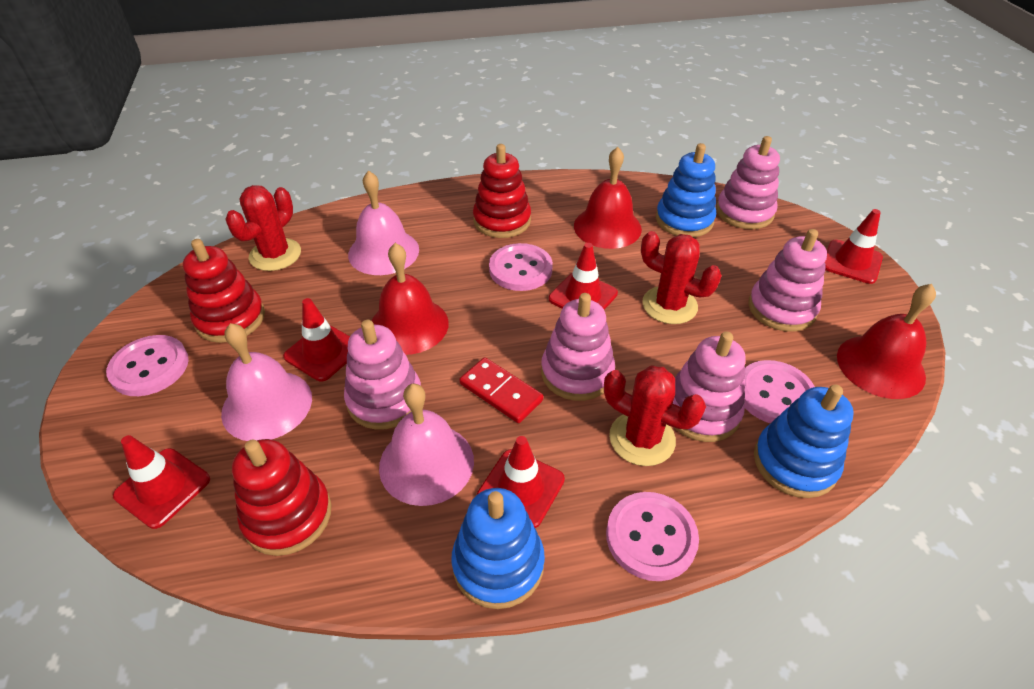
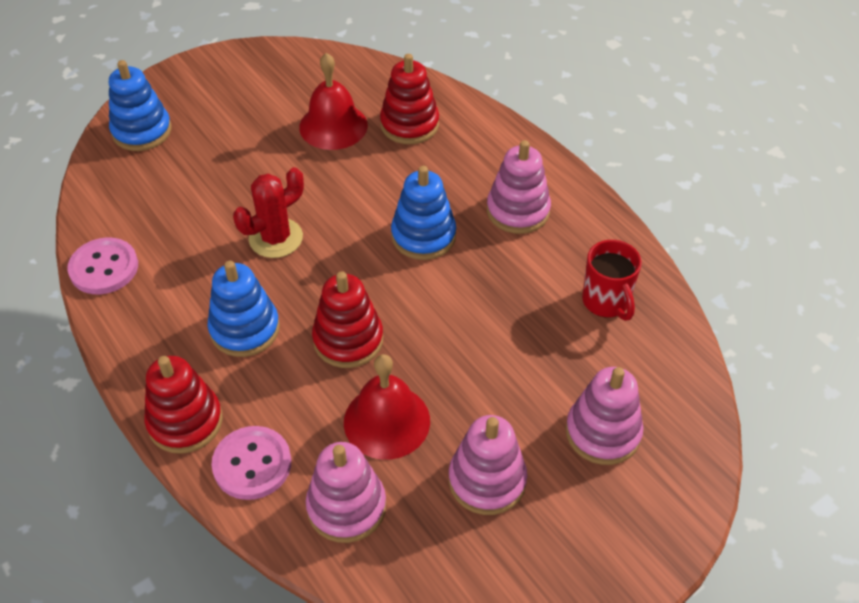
pink bell: [221,323,312,441] [348,170,419,275] [379,384,474,506] = 3 -> none = 0
pink button: [106,335,189,396] [489,243,553,291] [606,492,699,581] [744,360,815,424] = 4 -> [67,238,138,294] [212,426,291,500] = 2
pink stacking toy: [344,320,421,430] [541,293,615,401] [673,331,746,442] [716,136,780,229] [748,229,827,332] = 5 -> [306,442,386,543] [449,415,527,515] [487,140,551,234] [566,367,643,465] = 4
red bell: [372,243,449,355] [574,147,642,249] [837,284,936,399] = 3 -> [299,53,368,150] [344,354,430,460] = 2
red cactus: [225,185,301,271] [604,365,706,466] [641,231,722,324] = 3 -> [233,167,304,258] = 1
red domino: [459,357,543,423] = 1 -> none = 0
red mug: none = 0 -> [582,240,642,321] = 1
red traffic cone: [113,435,210,529] [283,298,350,381] [477,436,565,528] [549,243,618,310] [825,209,883,284] = 5 -> none = 0

